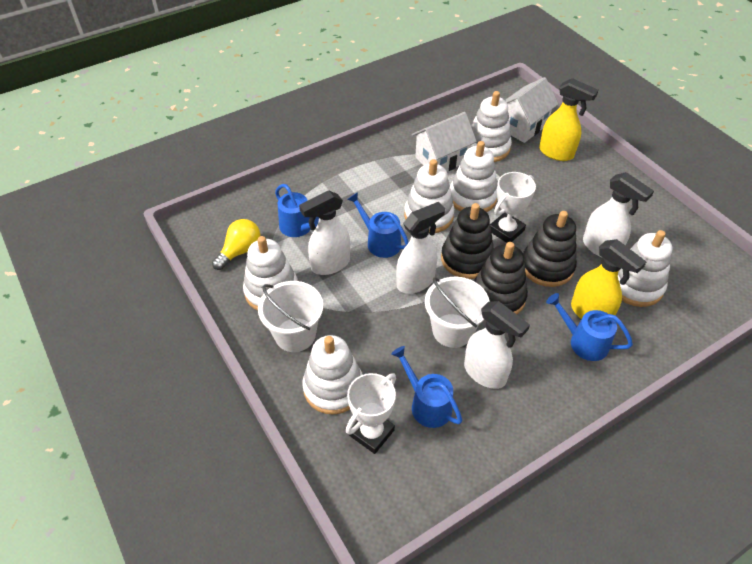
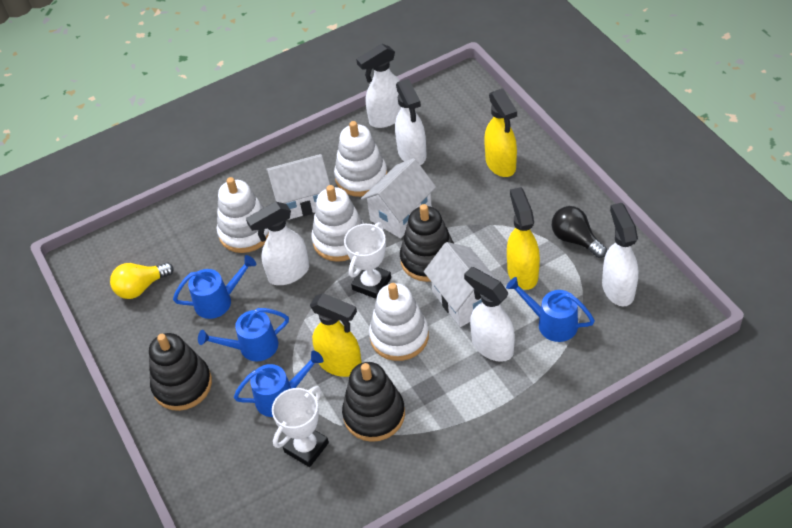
black light bulb: none = 0 -> [552,206,607,258] = 1
white bucket: [258,281,323,352] [425,277,490,348] = 2 -> none = 0
white house: [412,112,477,171] [505,77,559,143] = 2 -> [266,154,330,220] [361,158,436,238] [424,242,497,327] = 3
white spray bottle: [299,190,350,275] [396,202,445,294] [464,301,530,389] [583,172,654,258] = 4 -> [246,202,309,285] [356,44,401,128] [395,79,427,165] [464,267,515,362] [602,203,638,306] = 5
white stacking toy: [243,236,298,310] [302,335,363,415] [404,159,455,233] [450,141,497,212] [471,91,512,162] [618,230,672,307] = 6 -> [217,177,269,253] [311,185,364,262] [334,121,387,197] [369,283,429,361] = 4
yellow spray bottle: [539,78,598,161] [571,239,646,319] = 2 -> [310,293,362,377] [484,89,517,177] [507,187,540,290] = 3

